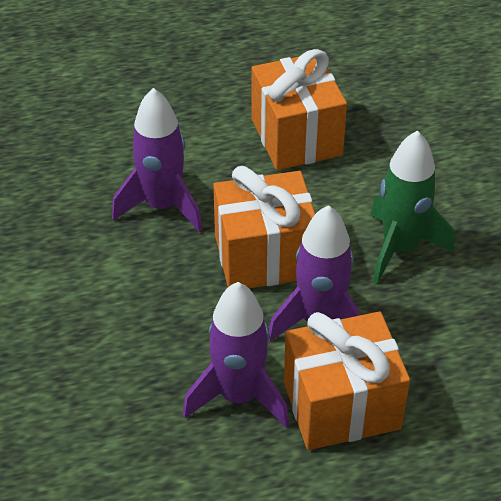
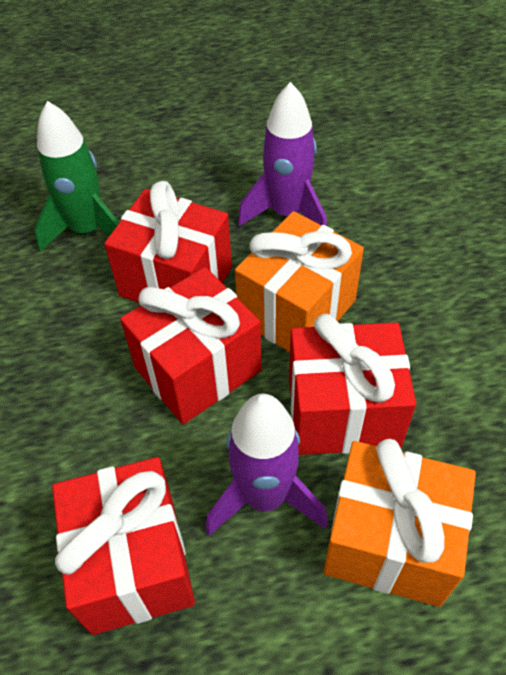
orange gift: [213,166,315,288] [252,49,347,170] [284,311,410,450] = 3 -> [235,211,364,352] [323,439,476,607] = 2
purple rocket: [112,88,203,232] [183,282,289,428] [269,205,361,342] = 3 -> [206,394,328,536] [238,82,327,226] = 2
red gift: none = 0 -> [52,457,195,635] [104,181,232,303] [120,267,262,424] [289,314,416,455] = 4

